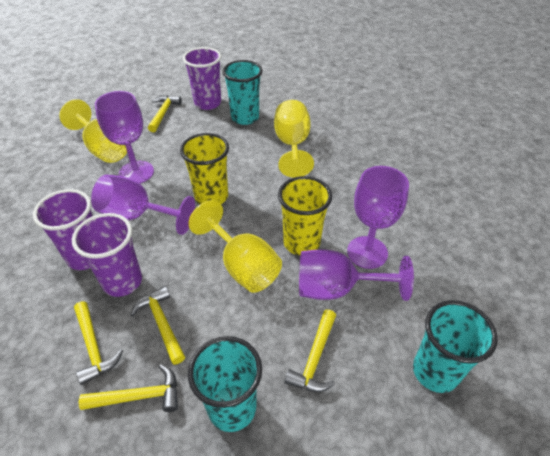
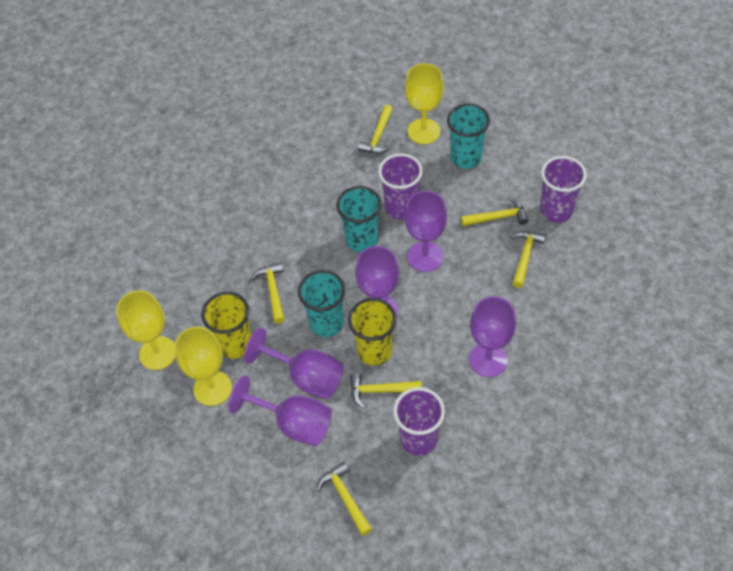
purple goblet: [91,175,195,235] [95,91,154,183] [299,249,414,301] [347,166,409,269] = 4 -> [228,375,332,446] [244,328,344,399] [355,246,399,316] [405,191,447,272] [469,296,516,377] = 5
yellow hammer: [74,302,123,385] [79,364,178,412] [130,286,185,365] [148,95,182,132] [284,309,336,392] = 5 -> [251,262,285,323] [317,462,372,536] [350,373,422,408] [358,105,393,154] [461,197,528,226] [511,231,546,288] = 6

